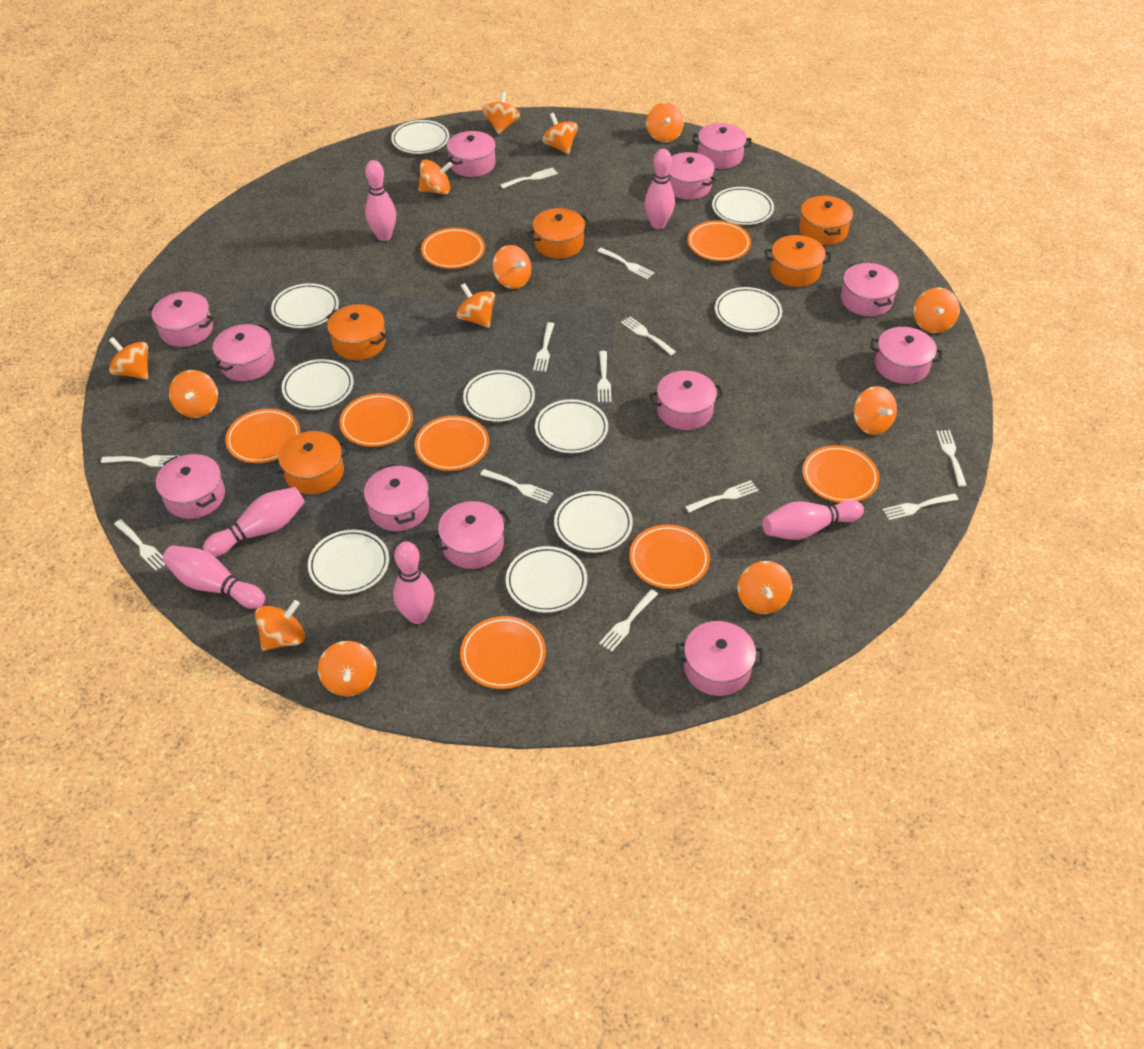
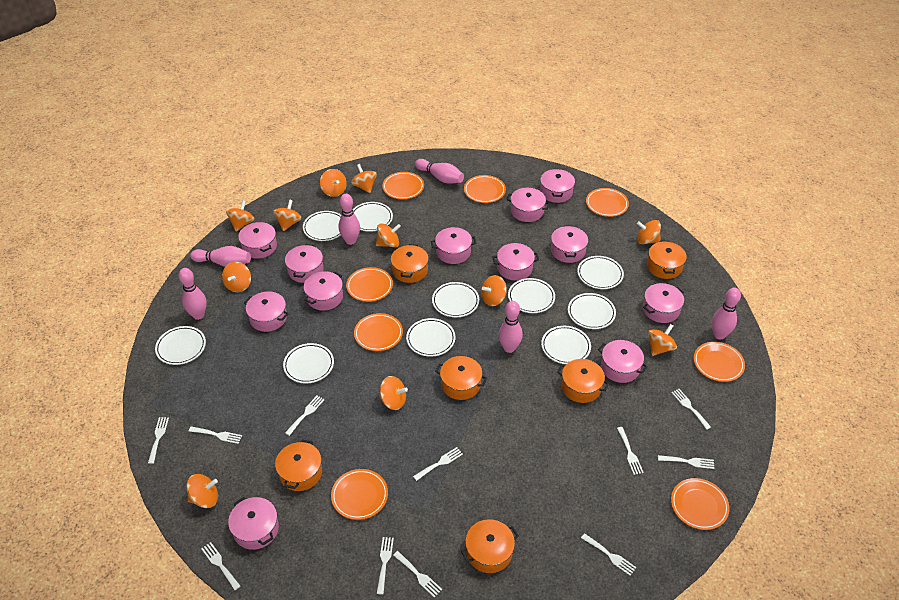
orange pot: [272,431,350,494] [326,304,387,360] [528,208,590,258] [765,235,831,287] [799,195,853,245] = 5 -> [275,439,322,491] [391,244,429,283] [435,356,487,400] [461,519,519,573] [557,359,609,403] [647,241,687,279] = 6
orange spinning top: [109,337,148,379] [169,370,218,418] [255,600,305,651] [318,641,377,696] [418,160,452,194] [456,283,495,328] [483,91,520,134] [493,245,531,289] [542,113,578,154] [646,102,684,142] [737,561,792,614] [854,386,897,435] [914,288,960,333] = 13 -> [187,474,218,508] [222,262,251,292] [226,200,255,231] [273,199,302,231] [320,169,347,197] [351,164,377,193] [376,223,401,247] [379,376,408,410] [481,275,507,306] [637,220,661,244] [648,324,677,356] = 11
white fork: [101,455,179,467] [114,519,165,571] [480,469,553,504] [500,167,558,189] [533,322,554,372] [597,248,654,279] [597,351,611,402] [599,589,658,652] [621,316,676,355] [685,481,758,513] [883,493,958,520] [936,430,967,487] = 12 -> [148,417,169,464] [189,426,242,444] [201,542,240,590] [285,395,325,436] [377,537,394,595] [393,551,442,597] [413,447,463,481] [581,533,636,576] [617,427,644,475] [658,455,715,469] [671,389,711,430] = 11

